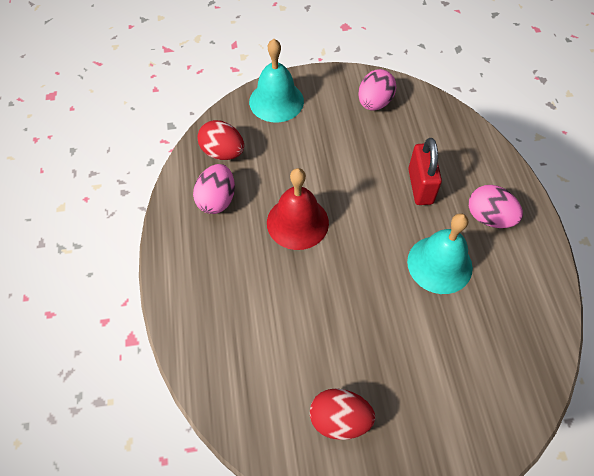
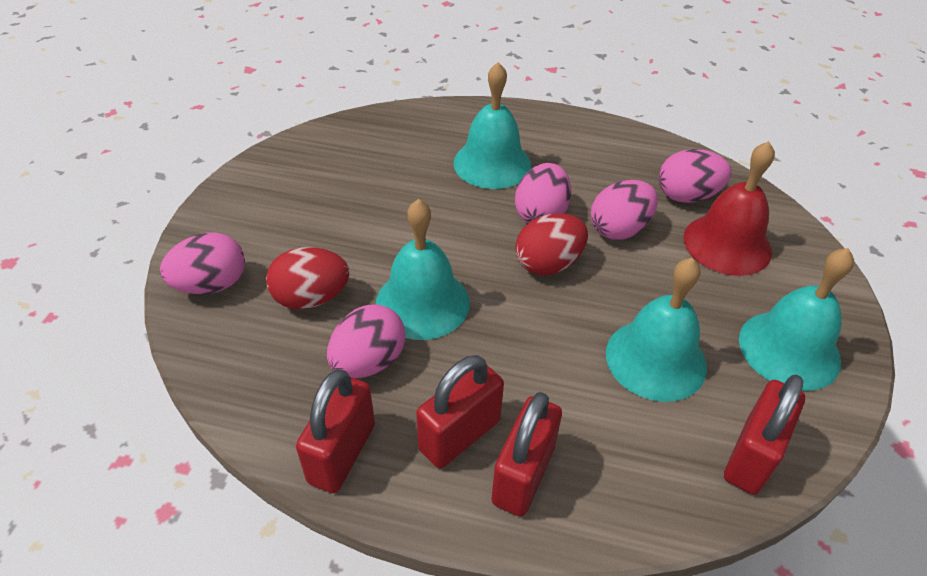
pink egg: [193,164,235,214] [358,69,396,111] [469,185,523,228] = 3 -> [160,233,245,294] [327,304,406,378] [515,163,571,224] [591,180,658,240] [658,149,731,203] = 5
red padlock: [408,138,442,205] = 1 -> [296,369,375,493] [416,355,504,468] [491,392,562,517] [724,375,805,495] = 4
turquoise bell: [249,39,304,122] [407,213,473,294] = 2 -> [376,199,469,340] [454,62,531,189] [606,258,707,402] [739,248,854,391] = 4

